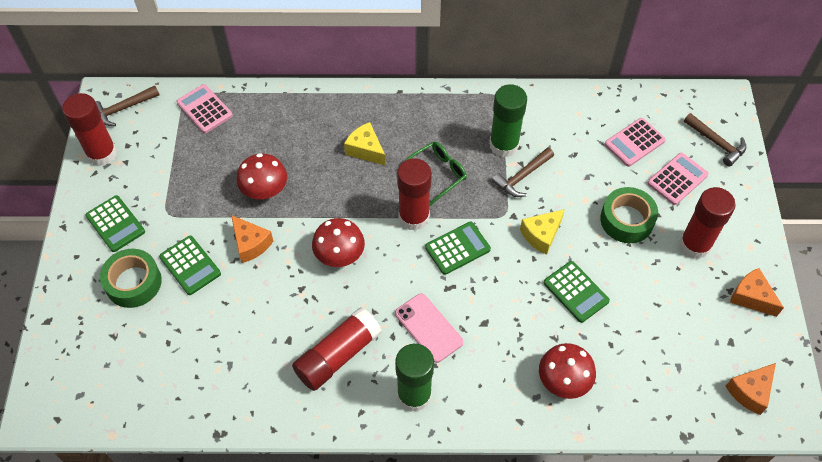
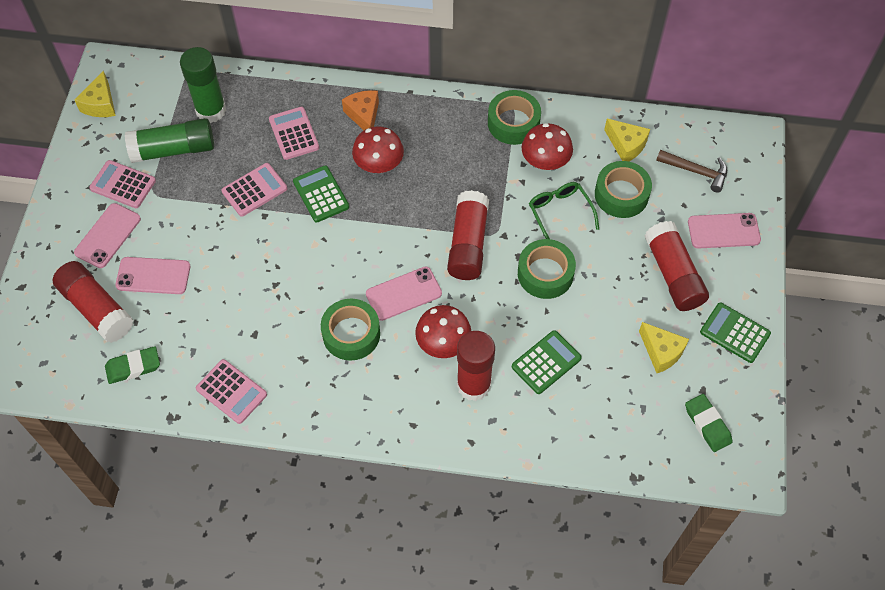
brown hammer: [95,85,159,126] [492,147,554,197] [684,113,746,167] = 3 -> [656,150,727,193] = 1
green calculator: [85,195,145,252] [159,236,221,295] [425,222,491,275] [544,261,610,323] = 4 -> [293,166,349,222] [512,330,582,394] [700,303,771,363] = 3
green eraser: none = 0 -> [105,346,160,384] [685,394,733,452] = 2
green tape: [100,249,162,308] [600,187,658,243] = 2 -> [321,299,380,361] [488,90,541,145] [518,239,576,299] [595,161,652,218] = 4
orange cheese: [231,215,273,263] [726,363,776,415] [730,268,784,317] = 3 -> [342,90,379,130] = 1
pink calculator: [176,84,233,133] [604,118,666,167] [647,153,709,205] = 3 -> [89,160,156,208] [196,359,267,424] [221,163,287,217] [269,107,319,160] = 4
pink phone: [395,293,463,363] = 1 -> [74,203,141,268] [115,257,190,294] [366,266,442,321] [688,213,761,249] = 4
yellow cheese: [344,122,385,165] [520,209,565,255] = 2 -> [75,71,116,117] [604,119,650,161] [639,322,689,373] = 3

